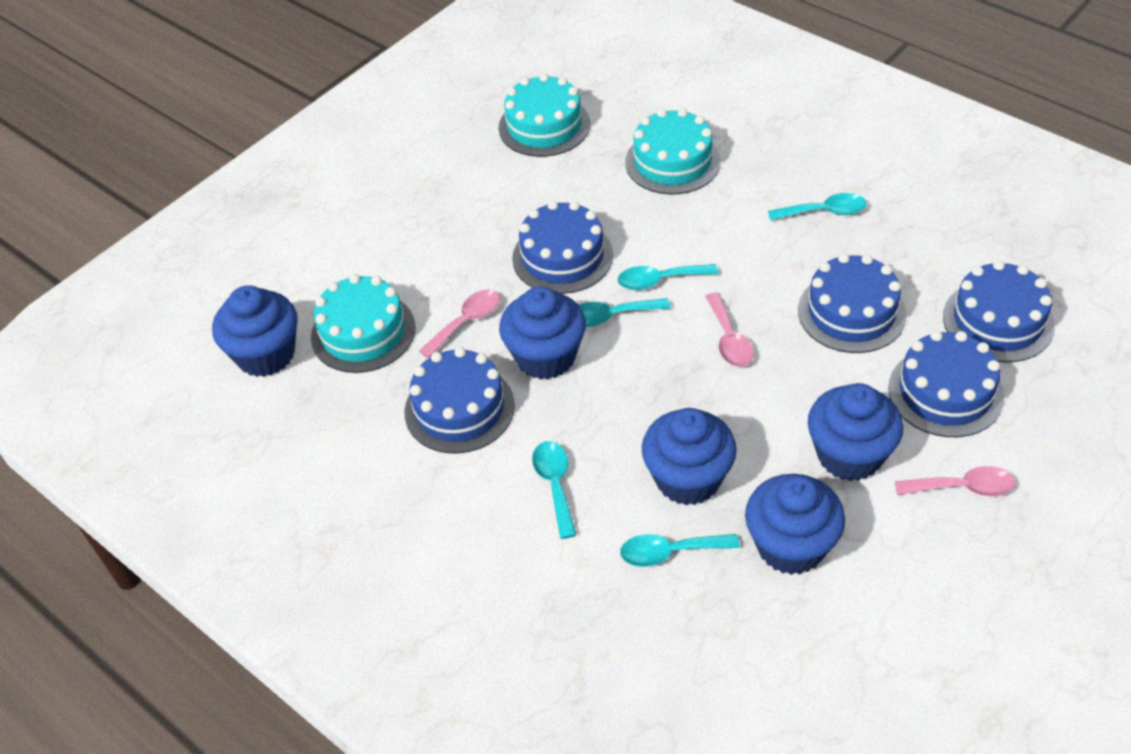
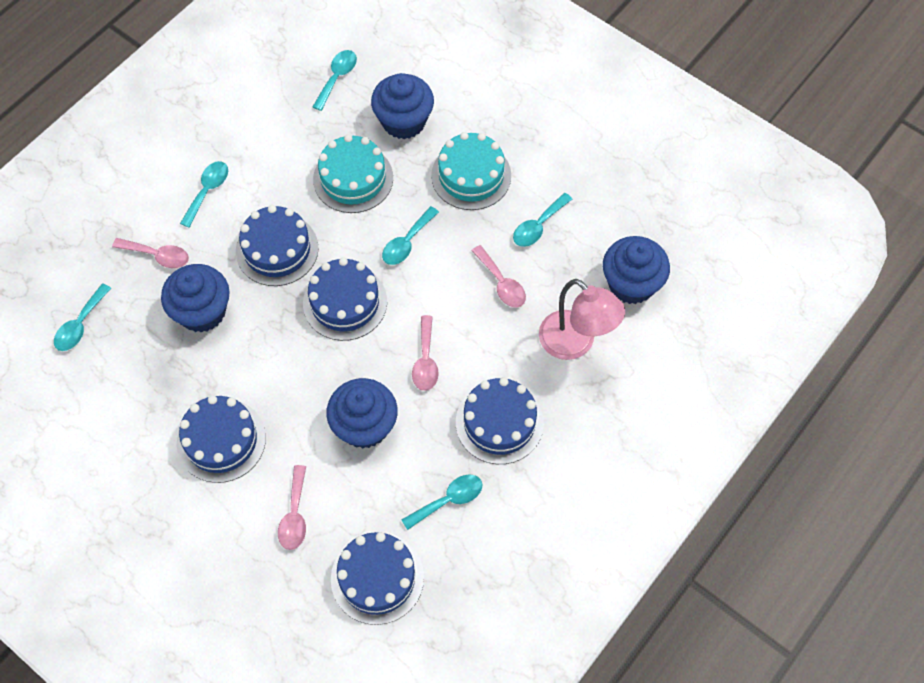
blue cupcake: [212,285,297,377] [499,286,586,380] [642,408,737,505] [745,474,845,575] [808,383,903,481] = 5 -> [161,264,230,333] [326,378,398,449] [371,73,434,139] [603,236,670,304] = 4
pink lamp: none = 0 -> [539,279,625,360] = 1
pink spoon: [419,290,500,358] [705,293,754,367] [895,466,1015,496] = 3 -> [112,238,189,268] [278,465,306,550] [412,315,439,391] [471,245,526,308] = 4
turquoise cake: [311,274,416,373] [498,73,590,157] [625,108,721,194] = 3 -> [313,134,393,213] [431,132,511,210] = 2
turquoise spoon: [532,441,576,539] [579,298,671,327] [618,264,718,290] [620,534,740,567] [768,193,866,220] = 5 -> [54,283,111,351] [180,161,228,228] [312,50,357,111] [382,206,439,265] [401,474,482,530] [513,193,572,247] = 6

